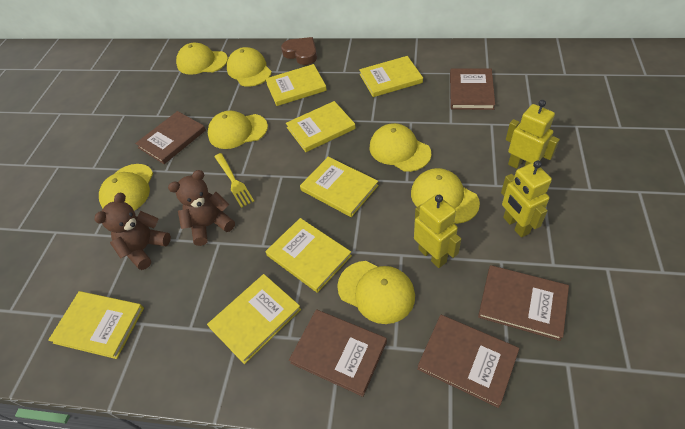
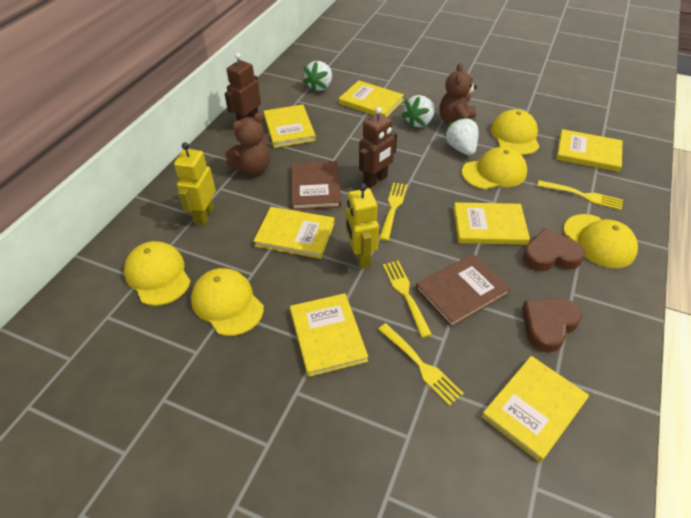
brown book: [135,111,206,164] [289,310,387,397] [417,315,519,408] [450,69,495,110] [478,265,569,341] = 5 -> [292,161,341,210] [416,254,511,327] = 2
brown heart: [281,37,317,65] = 1 -> [522,298,582,353] [523,228,585,271] = 2
brown robot: none = 0 -> [225,53,261,121] [359,107,397,188] = 2
white strawberry: none = 0 -> [303,61,332,93] [402,95,435,128] [444,116,479,155] = 3
yellow cap: [99,164,153,211] [176,43,228,75] [208,110,268,149] [227,47,272,87] [337,261,415,324] [370,123,431,172] [411,168,480,224] = 7 -> [124,241,191,306] [191,268,264,336] [462,147,527,190] [491,109,539,155] [563,214,638,268] = 5
yellow fork: [214,153,254,208] = 1 -> [378,323,464,406] [379,182,407,241] [383,261,432,338] [537,180,623,210] = 4
yellow robot: [414,195,461,268] [501,161,552,237] [506,100,560,169] = 3 -> [174,142,216,226] [346,183,379,269] = 2

